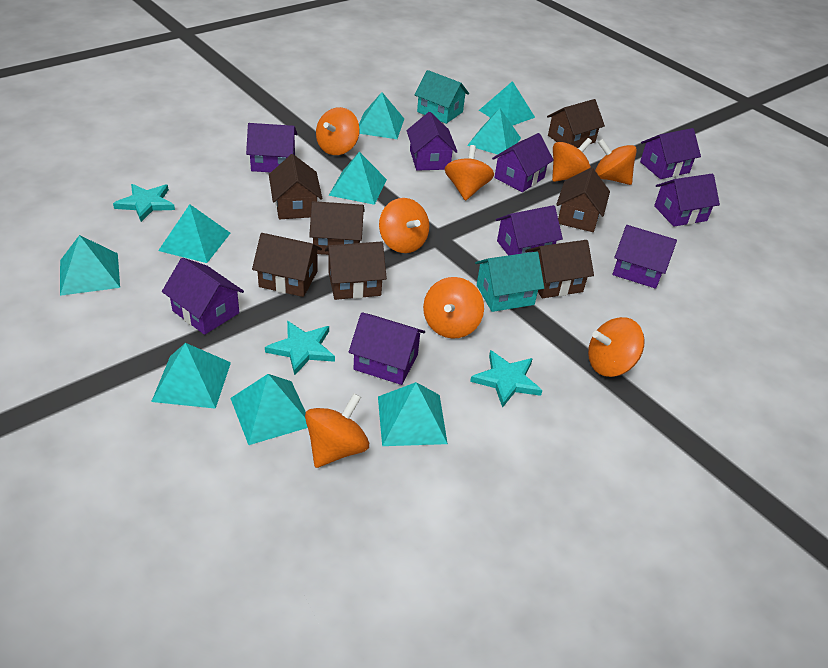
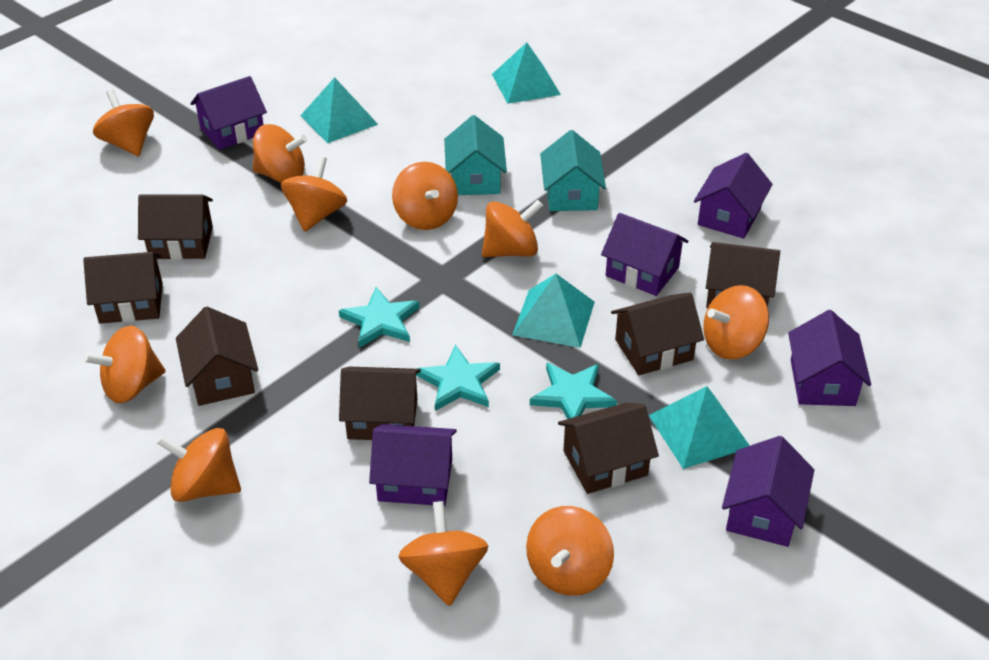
orange spinning top: [305,393,369,468] [316,107,360,155] [379,198,429,253] [423,277,484,339] [445,145,494,201] [552,138,592,182] [588,317,645,377] [595,139,637,185] = 8 -> [83,325,165,403] [93,89,154,156] [157,428,241,502] [253,124,307,183] [281,156,347,232] [392,162,458,230] [398,501,488,606] [482,200,543,257] [526,506,614,596] [703,285,769,360] = 10
purple house: [162,258,244,335] [246,123,297,172] [349,312,425,385] [407,112,458,171] [492,133,554,192] [496,205,563,256] [613,225,677,289] [640,128,701,179] [654,174,720,227] = 9 -> [190,76,267,150] [369,424,457,506] [601,213,689,296] [694,153,773,239] [722,436,814,547] [788,310,871,406] = 6
turquoise pyramid: [60,235,120,296] [151,343,231,409] [158,204,230,263] [230,374,308,445] [328,152,387,205] [359,92,404,139] [378,382,448,446] [467,108,521,155] [479,81,535,126] = 9 -> [300,77,378,143] [492,43,561,104] [512,274,595,348] [649,386,750,469] = 4

